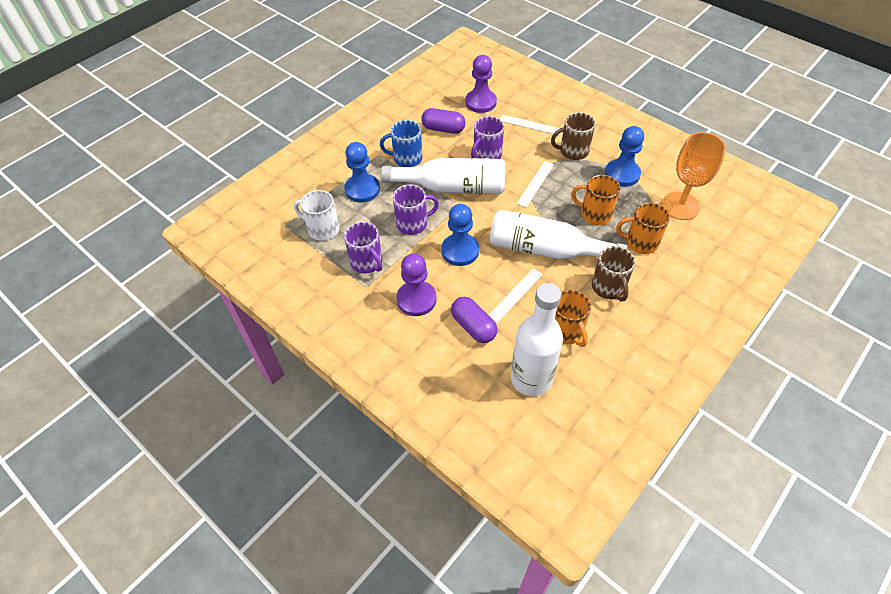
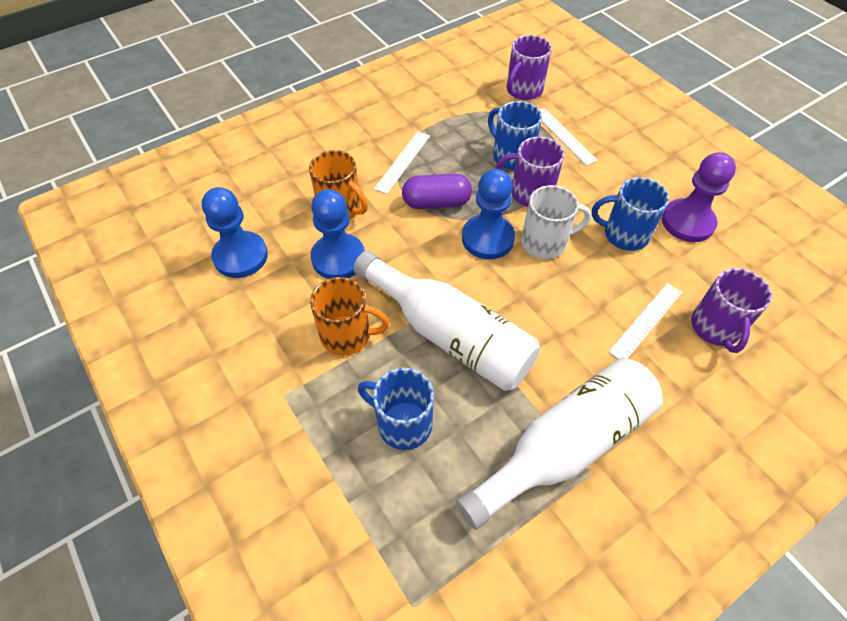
blue mug: [380,120,422,167] = 1 -> [358,368,434,450] [488,101,542,170] [592,177,669,251] = 3
brown mug: [551,112,595,160] [592,246,635,301] = 2 -> none = 0
orange goblet: [662,132,726,220] = 1 -> none = 0
orange mug: [555,290,591,347] [571,175,620,225] [616,203,670,254] = 3 -> [309,150,368,219] [310,277,390,356] = 2
purple capsule: [421,108,466,134] [451,297,497,343] = 2 -> [402,174,472,209] = 1
purple pawn: [396,253,436,316] [465,55,497,113] = 2 -> [662,152,736,242] = 1
white bottle: [381,158,505,194] [490,209,627,259] [511,283,563,396] = 3 -> [353,251,540,391] [456,358,663,530] = 2

